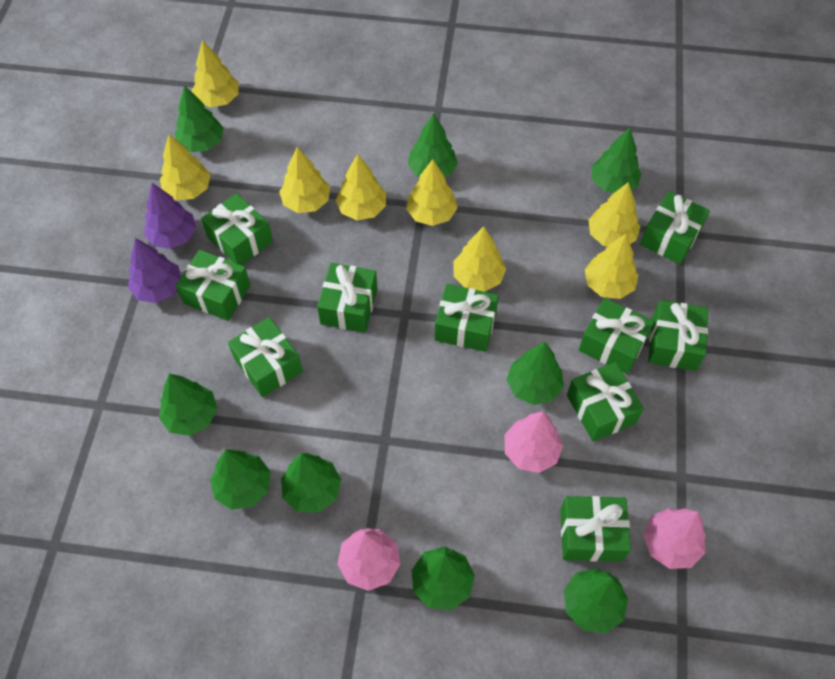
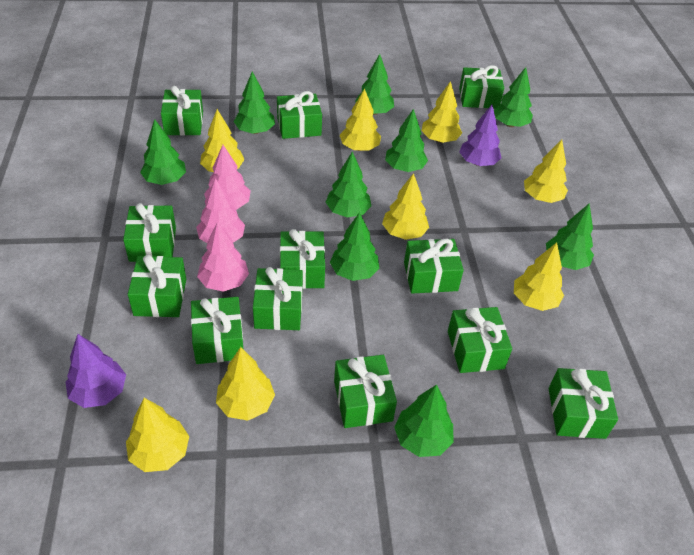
green gift: [176,250,251,321] [201,193,273,265] [228,317,303,397] [317,263,377,333] [434,284,499,352] [560,496,631,561] [567,362,644,442] [579,298,654,374] [640,191,710,264] [648,300,708,371] = 10 -> [123,203,176,262] [128,255,186,317] [161,86,203,135] [191,297,244,364] [253,267,303,330] [277,91,322,139] [280,229,325,289] [334,355,397,428] [404,238,464,294] [448,307,512,373] [459,65,504,109] [549,368,618,439] = 12

